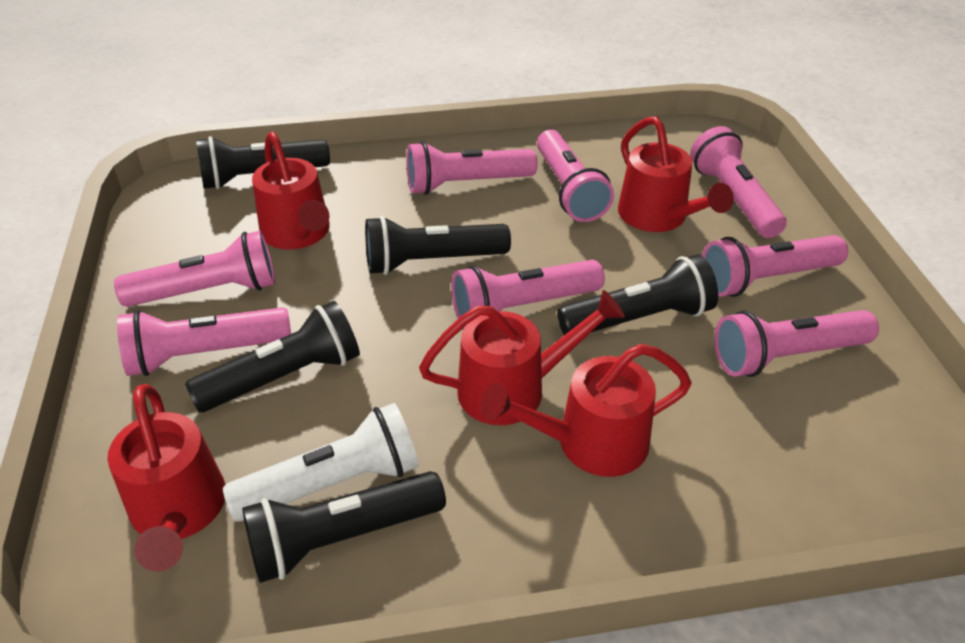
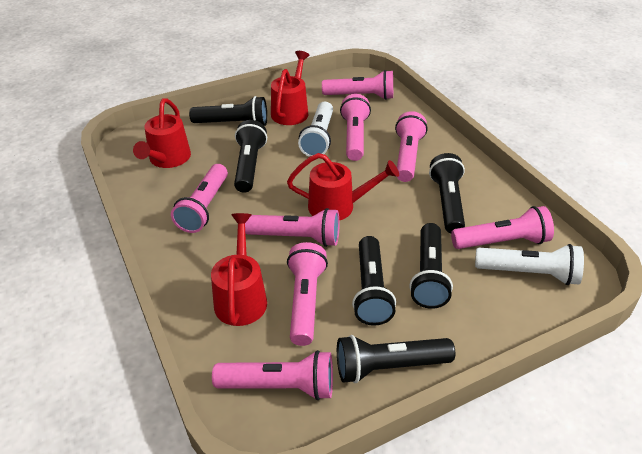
black flashlight: [185,301,360,412] [196,136,330,189] [242,471,446,583] [365,216,511,275] [557,254,718,335] = 5 -> [189,96,267,126] [234,120,267,193] [337,335,455,383] [352,236,396,326] [409,223,453,309] [429,153,465,234] = 6
red watering can: [107,384,226,572] [252,132,330,250] [419,290,625,425] [480,344,692,477] [618,116,734,232] = 5 -> [133,98,191,168] [211,213,267,326] [271,51,309,125] [287,153,399,221] = 4
white flashlight: [223,403,419,522] = 1 -> [298,102,333,157] [475,244,584,285] = 2

